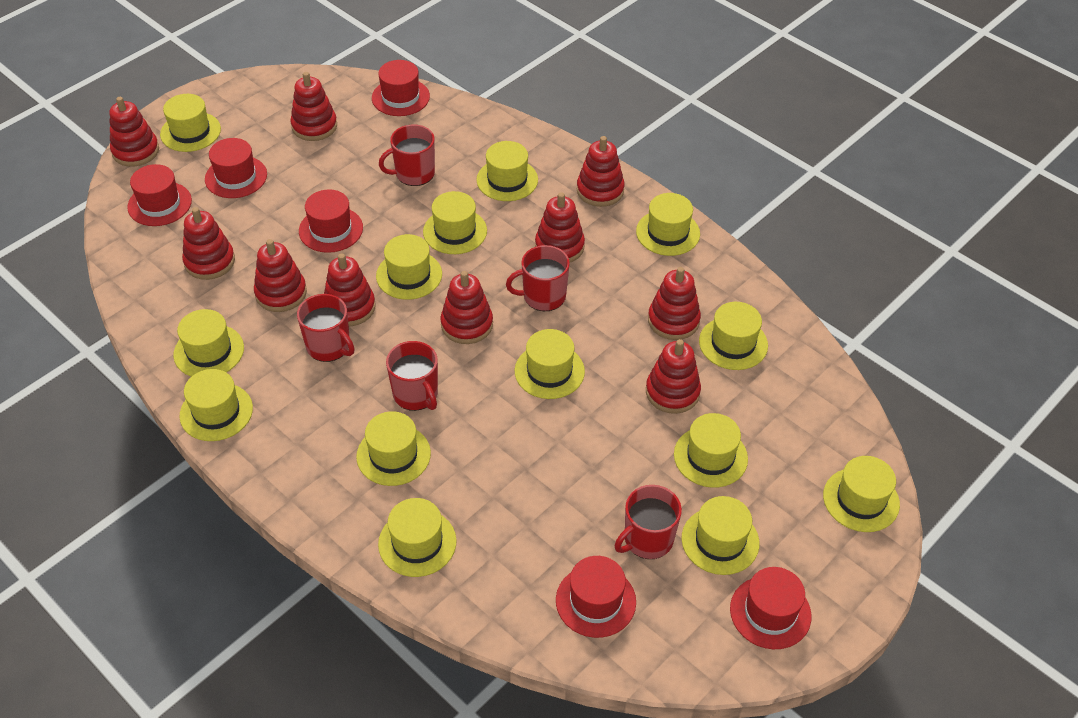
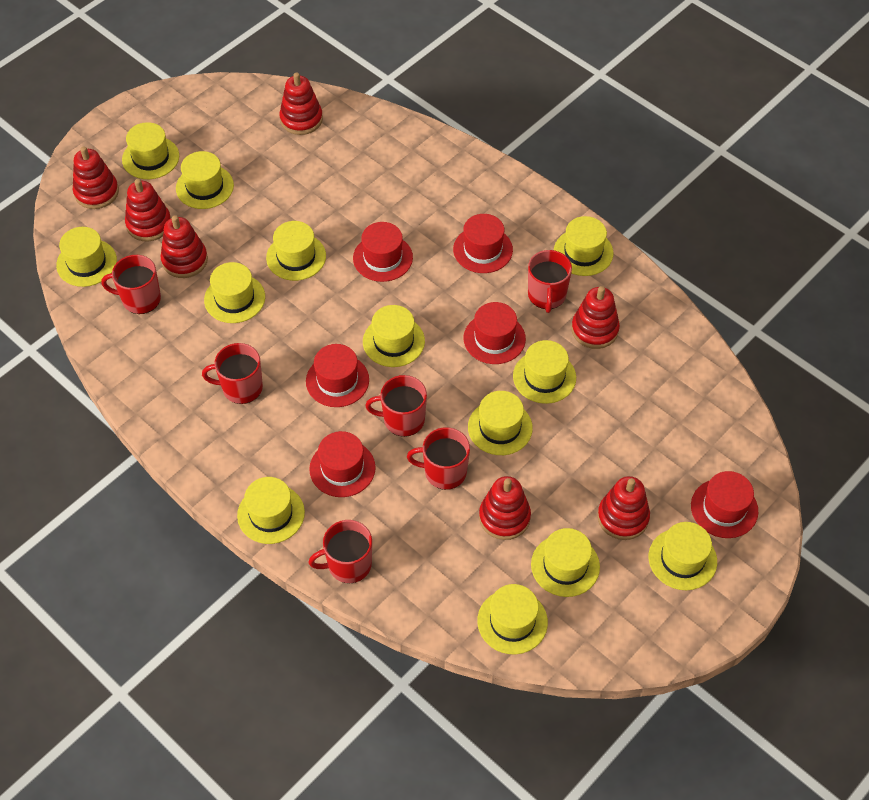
red mug: [297,294,355,362] [379,125,435,186] [386,341,438,411] [506,245,570,311] [615,485,682,559] = 5 -> [101,255,161,314] [202,343,263,404] [309,520,372,583] [365,375,427,437] [407,427,470,490] [528,250,572,313] = 6
red stacking toy: [109,97,159,167] [182,207,235,280] [254,239,307,312] [290,72,337,141] [324,253,375,326] [441,271,493,344] [535,192,585,262] [577,136,625,207] [646,339,701,414] [648,267,701,340] = 10 -> [73,146,119,209] [125,179,171,241] [160,215,208,278] [279,72,323,135] [479,476,531,540] [571,286,620,349] [597,476,650,540] = 7
yellow hat: [160,94,221,152] [173,309,244,377] [180,369,253,441] [356,411,431,486] [376,234,442,300] [378,498,457,577] [423,191,487,254] [476,141,538,201] [515,329,585,399] [636,193,700,256] [674,413,748,488] [681,496,759,575] [699,302,768,370] [823,456,900,532] = 14 -> [56,227,117,287] [122,122,179,179] [176,151,234,209] [204,262,265,323] [237,477,305,544] [266,221,326,281] [363,305,425,367] [468,391,533,455] [477,584,548,654] [513,340,576,404] [531,528,600,597] [554,216,613,276] [649,522,717,590] = 13

